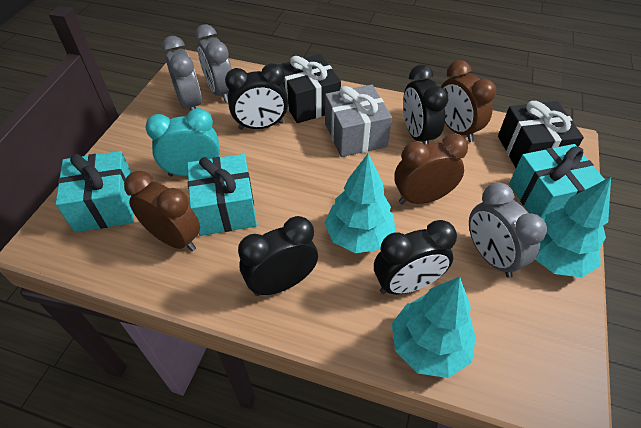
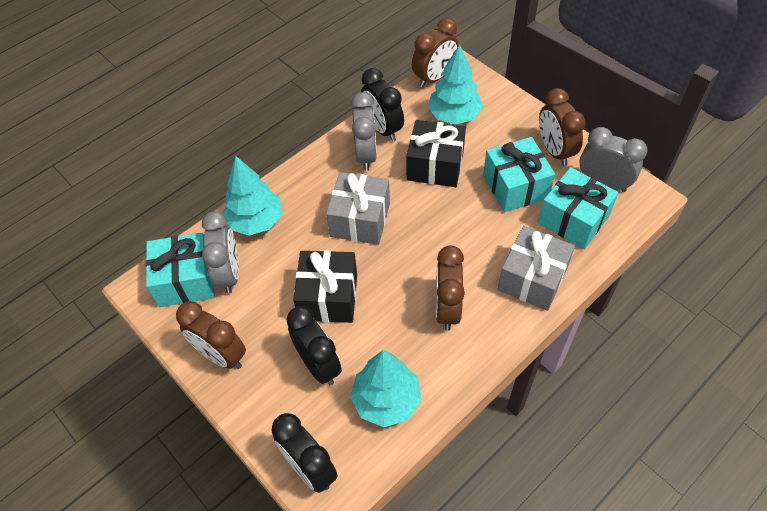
black clock: [225,63,288,130] [238,216,318,296] [374,220,457,295] [403,65,448,145] = 4 -> [272,413,337,493] [287,306,342,386] [361,68,404,142] = 3
brown clock: [124,171,200,251] [394,134,468,204] [441,60,496,142] = 3 -> [176,301,246,369] [412,18,459,88] [436,245,465,331] [539,88,586,166] = 4
grey gift: [325,85,392,157] = 1 -> [326,172,390,245] [498,226,575,311] = 2
turquoise clock: [145,108,220,177] = 1 -> none = 0

